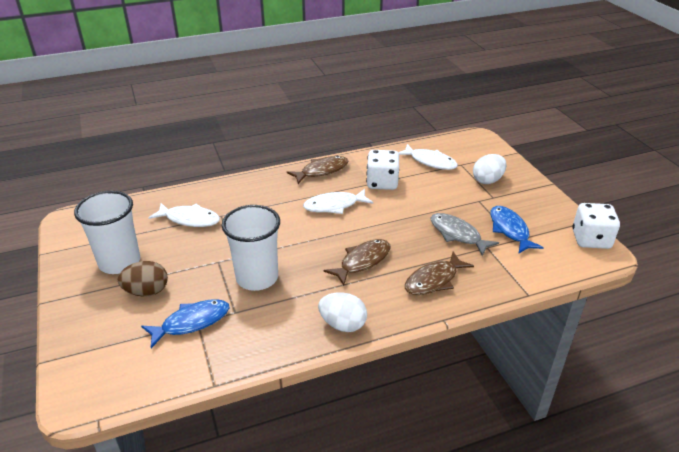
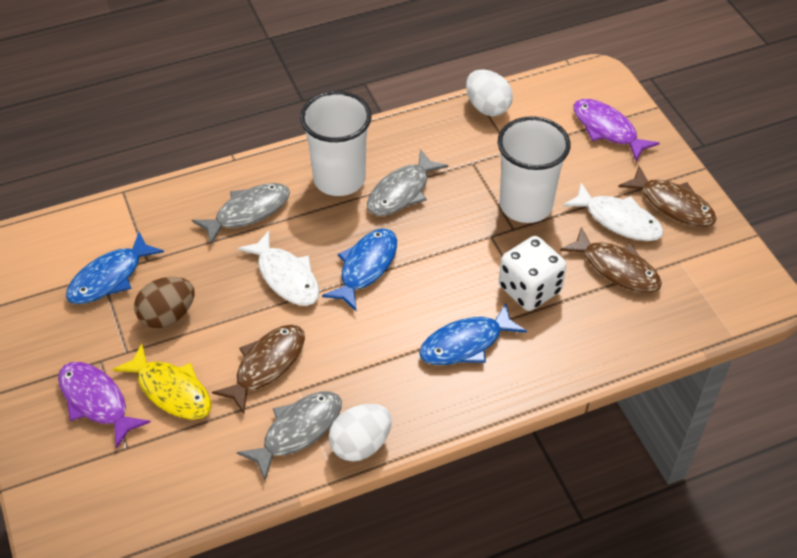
blue fish: [141,299,229,348] [490,206,544,253] = 2 -> [66,232,164,304] [322,228,397,311] [419,303,527,365] = 3
grey fish: [431,213,499,256] = 1 -> [192,183,290,245] [237,392,342,480] [367,149,448,216] = 3
purple fish: none = 0 -> [58,362,151,449] [573,99,660,161] = 2
white dice: [366,150,399,190] [572,203,620,249] = 2 -> [499,236,566,311] = 1
white fish: [148,203,220,227] [303,189,373,214] [398,144,458,170] = 3 -> [238,230,320,306] [563,183,664,241] = 2
yellow fish: none = 0 -> [112,343,212,420] = 1

